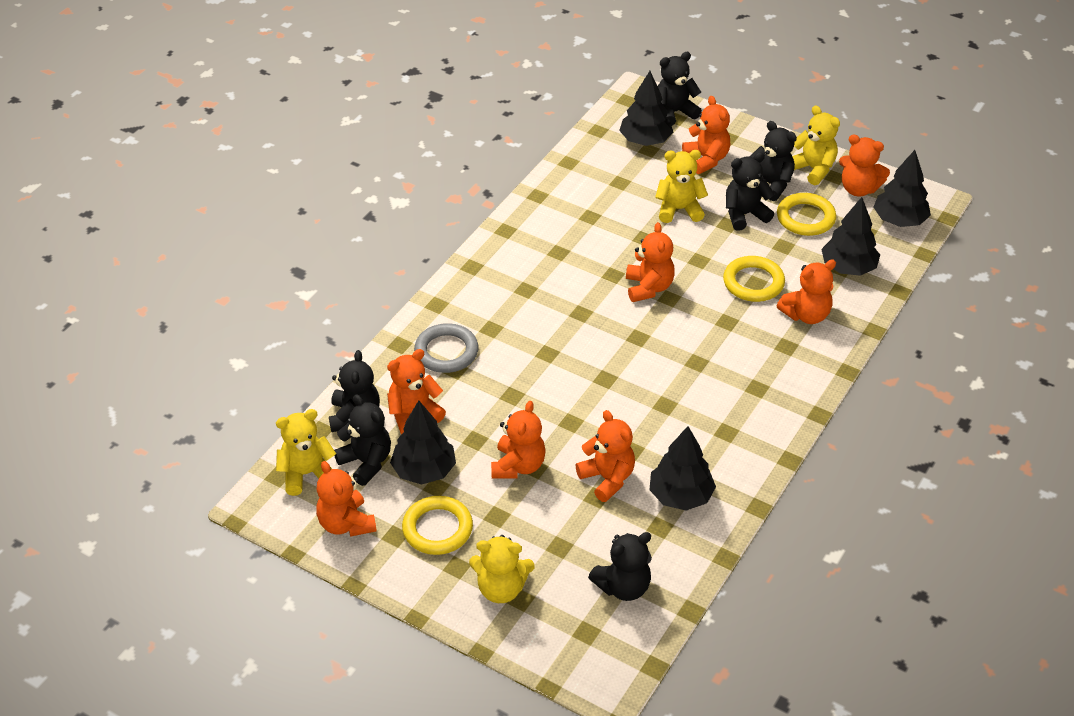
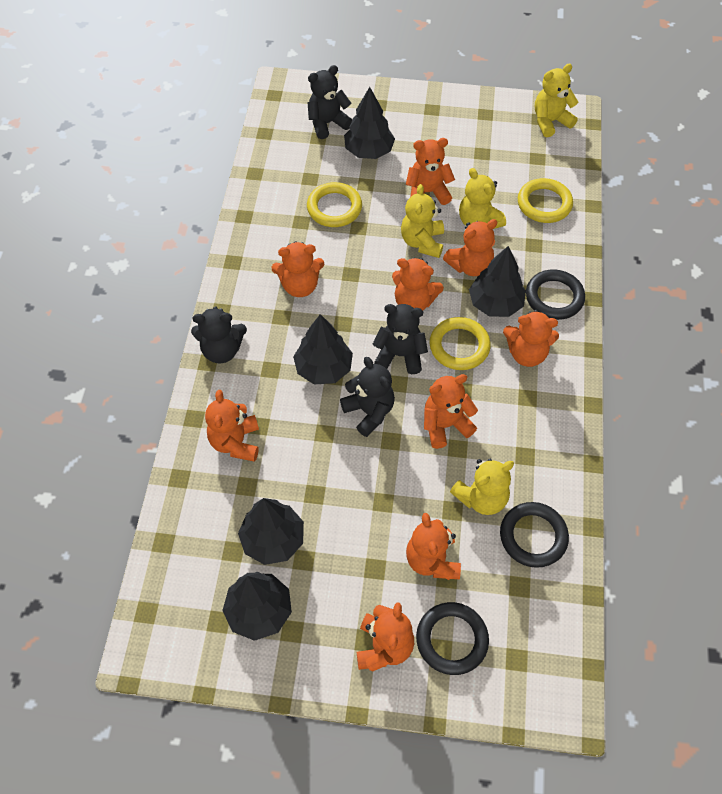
black ring: none = 0 -> [416,602,489,675] [500,502,569,568] [526,269,585,320] = 3
black teddy bear: [329,350,380,432] [334,394,391,486] [588,532,652,601] [658,52,702,125] [726,152,775,231] [749,121,797,201] = 6 -> [191,306,247,364] [308,65,352,139] [340,357,395,437] [372,304,428,374] = 4
grey ring: [414,323,478,373] = 1 -> none = 0
orange teddy bear: [316,461,377,537] [387,349,446,434] [491,401,546,479] [576,410,635,502] [626,222,675,302] [682,96,730,174] [777,260,836,324] [839,134,890,197] = 8 -> [205,390,259,462] [271,241,324,297] [357,602,414,672] [392,258,444,310] [406,138,455,205] [406,513,461,580] [424,374,478,449] [443,219,497,276] [503,310,559,367] = 9

